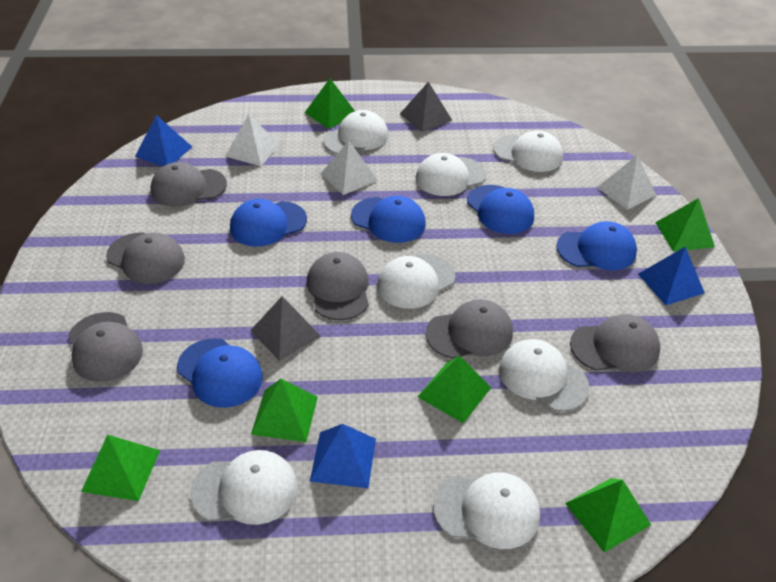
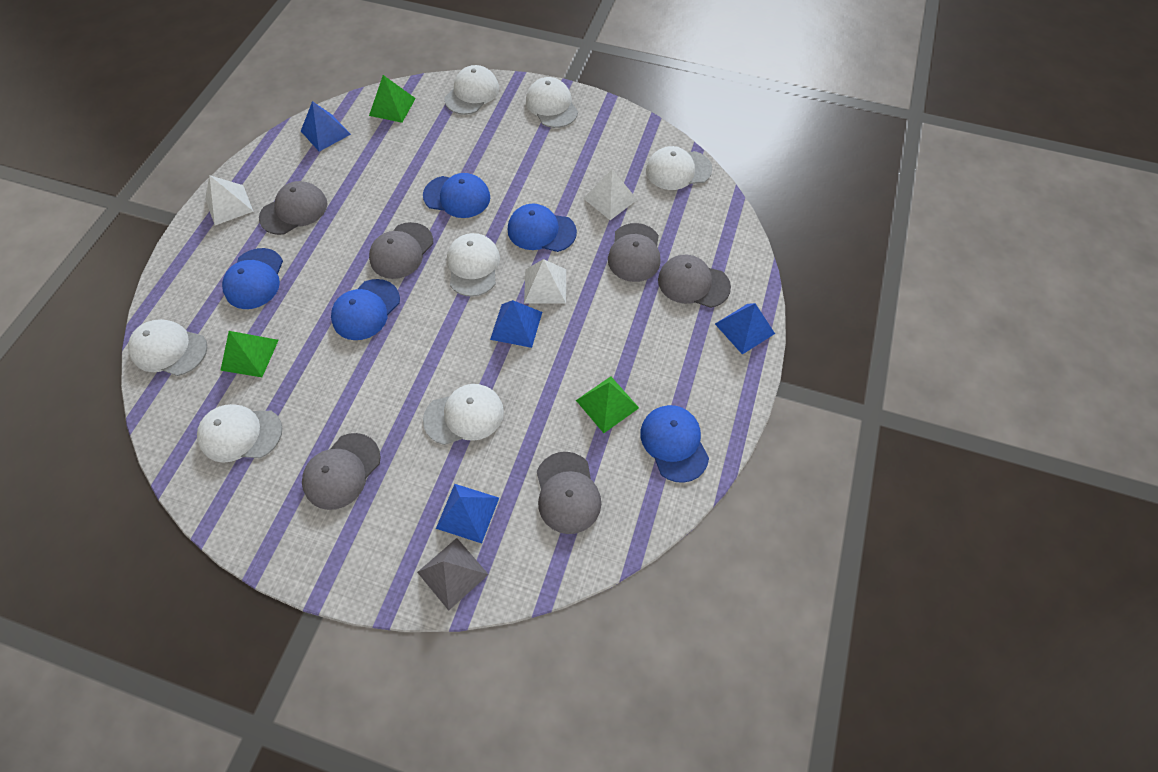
blue pyramid: [135,115,192,166] [310,424,376,488] [638,247,705,305] = 3 -> [301,101,351,152] [436,484,499,543] [490,300,542,348] [715,303,775,355] = 4
green pyramid: [81,435,160,501] [251,379,318,442] [304,79,355,129] [418,355,491,423] [565,478,651,553] [655,198,715,252] = 6 -> [220,331,279,377] [369,75,416,123] [576,376,639,433] = 3
grey pyramid: [250,296,321,361] [400,82,452,132] = 2 -> [417,538,489,611] = 1

